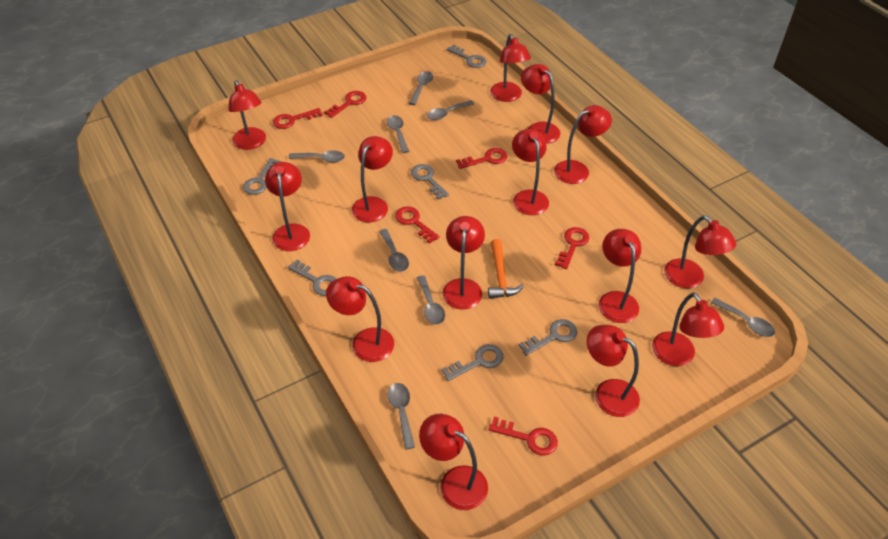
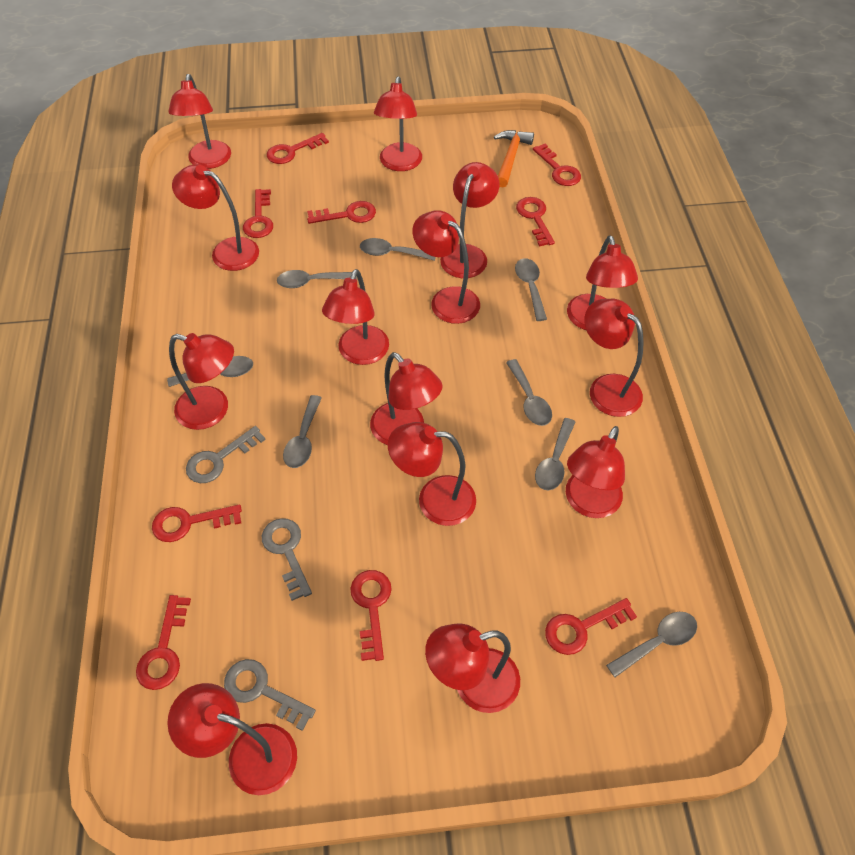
grey key: [243,158,281,195] [288,259,336,296] [411,164,449,200] [441,344,504,381] [447,45,486,68] [518,319,577,356] = 6 -> [186,426,266,483] [224,659,316,731] [262,518,312,601] = 3
red key: [273,108,322,129] [324,91,366,118] [395,206,440,244] [456,148,507,169] [488,417,558,456] [555,227,589,269] = 6 -> [136,595,191,690] [152,504,242,542] [243,189,273,238] [267,133,329,164] [307,201,376,224] [350,570,392,661] [516,197,555,247] [533,144,581,186] [545,598,637,655] = 9

